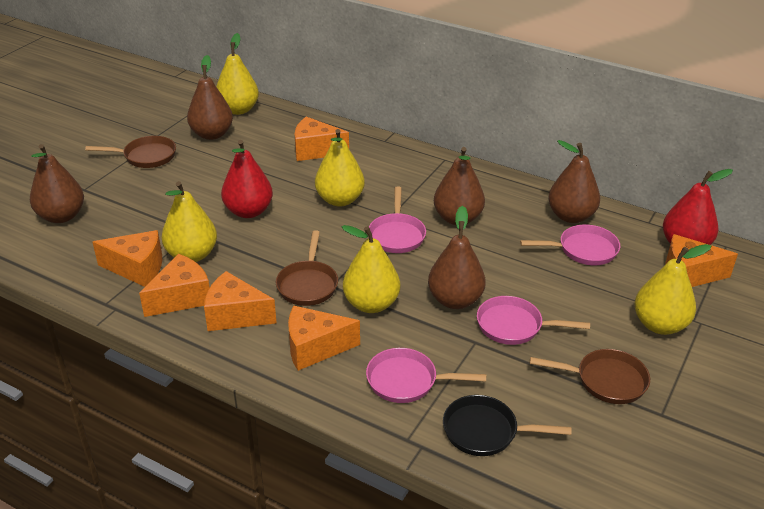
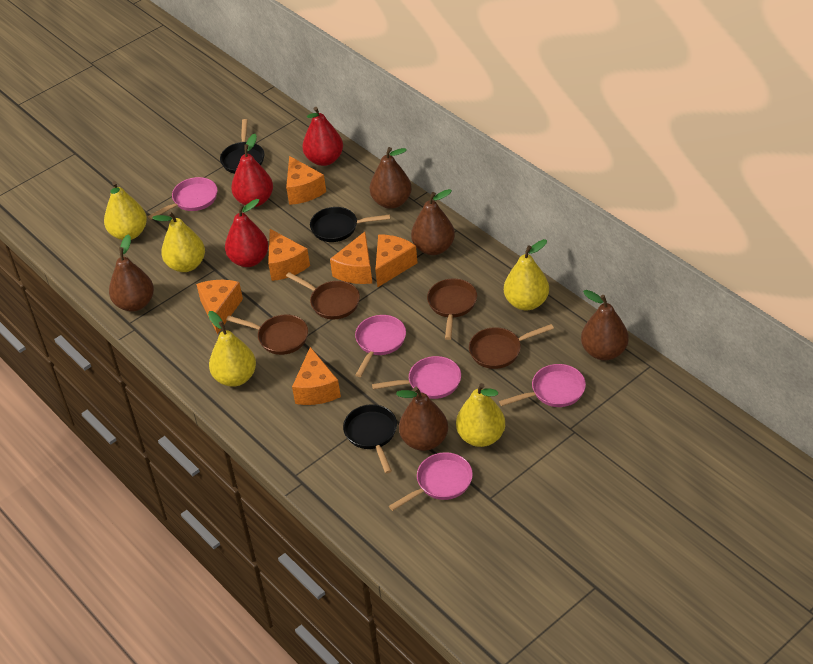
black pan: [443,395,571,456] = 1 -> [220,119,265,174] [310,207,390,242] [343,404,397,474] = 3
brown pan: [85,136,176,168] [276,230,338,306] [530,349,650,404] = 3 -> [226,315,308,355] [286,272,360,319] [427,278,477,340] [469,324,554,369] = 4
pink pan: [366,348,486,403] [369,186,426,253] [477,296,590,345] [520,225,620,265] = 4 -> [148,177,218,220] [355,315,406,377] [372,356,461,399] [389,452,473,511] [499,364,586,407] = 5
red pear: [221,140,273,218] [663,169,733,245] = 2 -> [225,199,268,267] [231,134,273,207] [303,107,343,166] = 3

